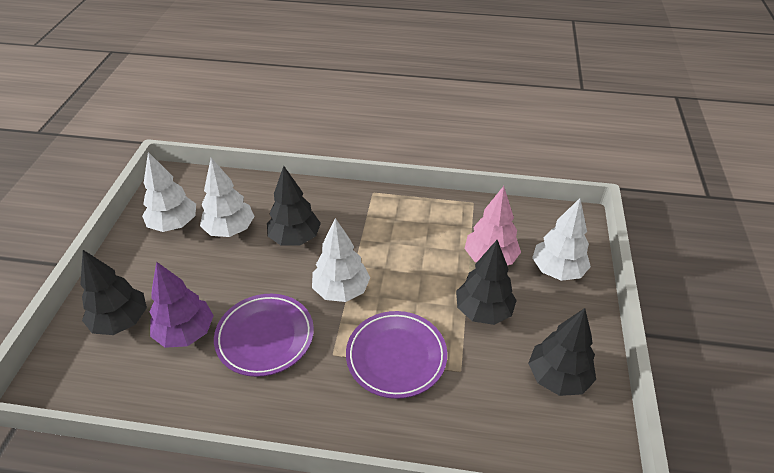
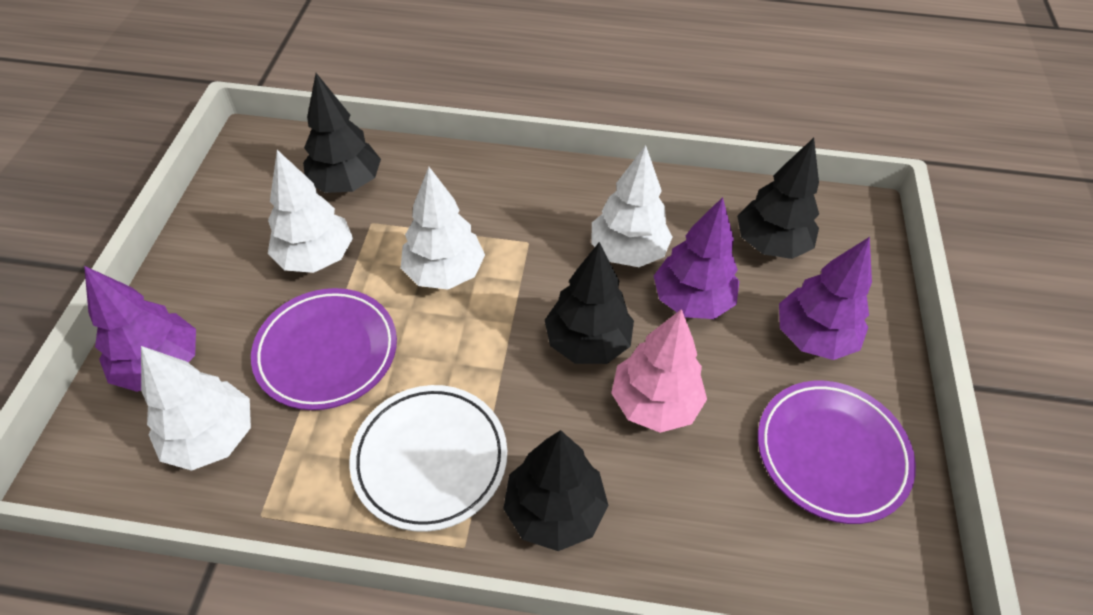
purple tree: [149,261,214,348] = 1 -> [84,266,196,392] [654,197,739,319] [779,237,872,360] = 3
white plate: none = 0 -> [350,385,507,532] = 1

